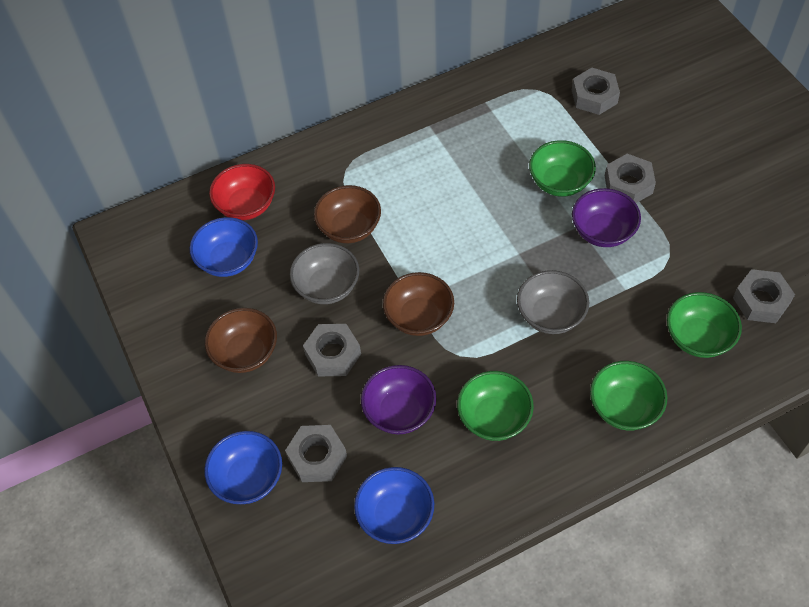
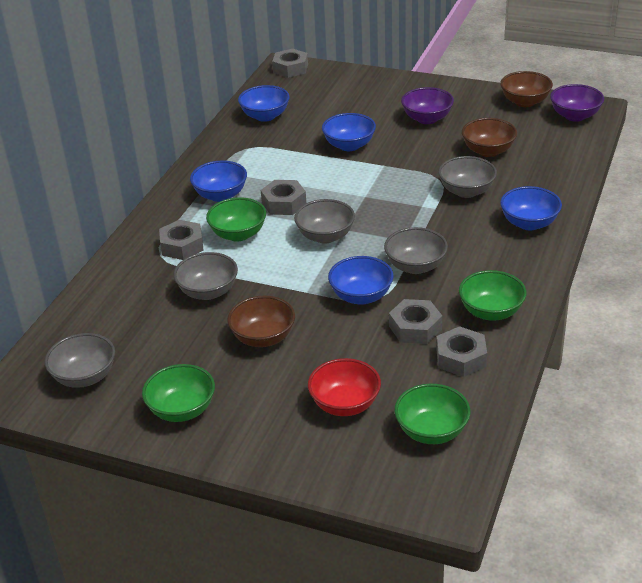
blue bowl: [190,217,258,277] [204,431,282,504] [354,467,434,544] = 3 -> [190,160,247,202] [238,85,290,122] [322,113,376,151] [328,256,394,305] [500,186,562,231] = 5
grey bowl: [290,243,359,304] [517,270,589,334] = 2 -> [45,333,115,388] [174,252,238,300] [294,199,355,244] [384,227,448,274] [438,156,497,198] = 5

